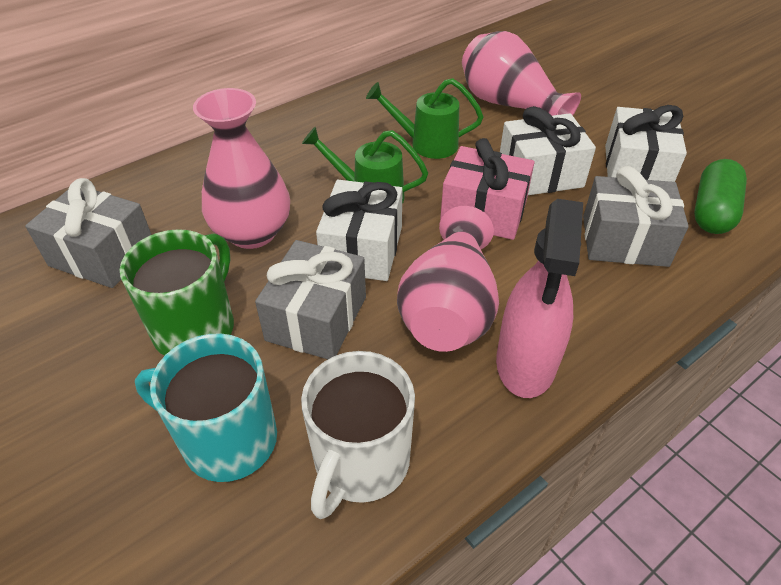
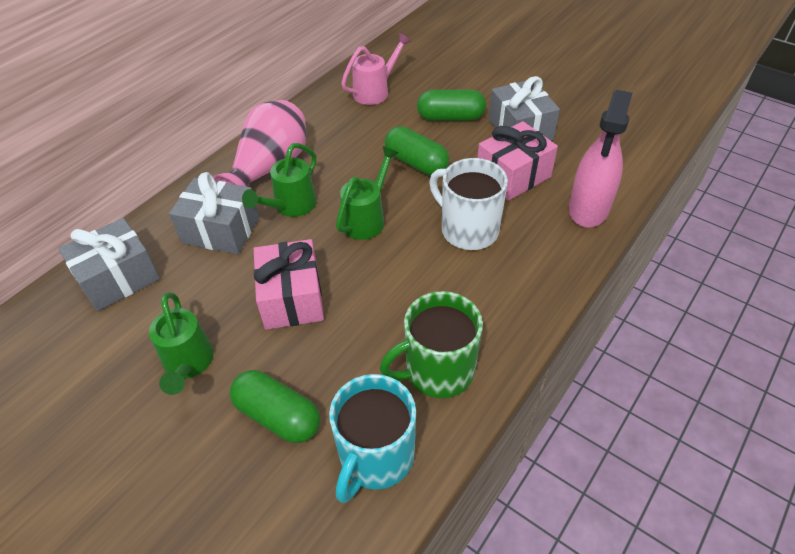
green capsule: [694,159,747,234] = 1 -> [230,370,320,443] [385,126,449,176] [417,90,486,121] = 3
green watering can: [302,126,428,204] [366,78,483,159] = 2 -> [149,292,214,395] [242,143,317,217] [336,146,398,240] = 3
pink gift: [440,138,535,240] = 1 -> [254,239,324,330] [477,121,558,201] = 2
pink vase: [193,88,290,249] [397,206,499,352] [462,31,581,116] = 3 -> [213,100,306,187] = 1
pink watering can: none = 0 -> [341,33,412,105] = 1
white gift: [316,180,403,281] [500,106,596,195] [605,105,687,182] = 3 -> none = 0

